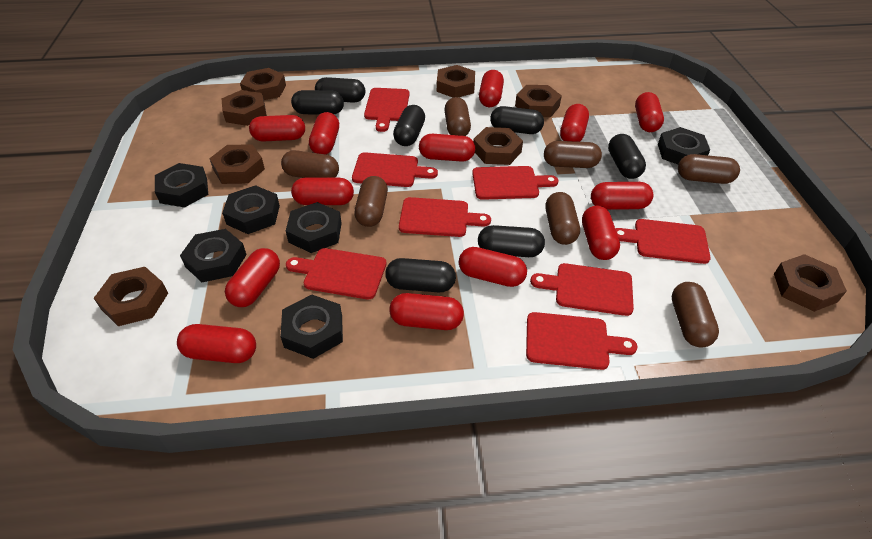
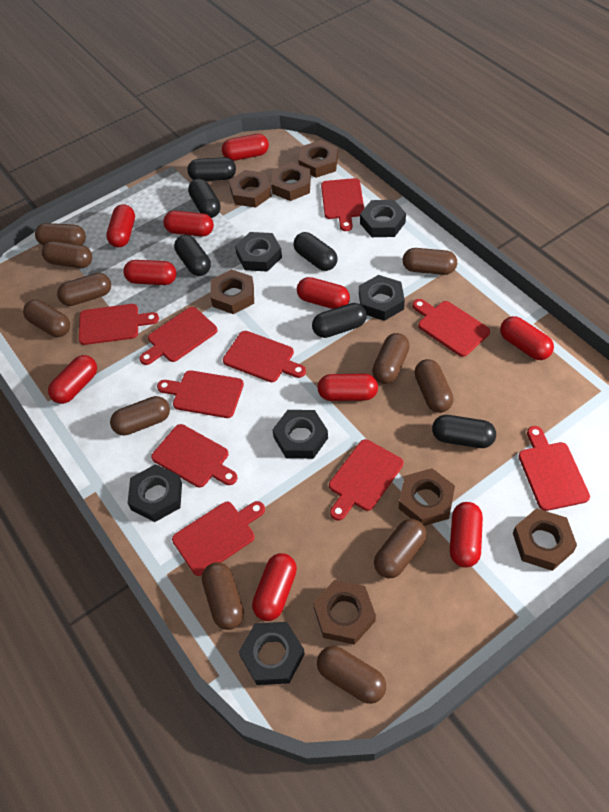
black capsule: [291,90,344,114] [315,77,365,103] [385,258,456,292] [393,105,425,146] [478,225,545,257] [490,106,544,134] [608,134,646,179] = 7 -> [174,235,211,276] [187,157,236,181] [188,179,221,218] [293,232,337,271] [312,303,367,338] [432,415,496,448] = 6
brown capsule: [281,150,339,178] [354,176,388,227] [444,97,471,136] [544,141,602,168] [546,192,580,245] [672,282,719,348] [678,154,740,184] = 7 -> [23,300,70,337] [35,223,86,246] [42,241,92,268] [57,273,111,306] [110,396,170,436] [202,562,244,630] [317,646,386,704] [372,333,410,384] [374,519,427,578] [403,248,457,275] [414,359,453,413] = 11
brown nut: [94,267,168,326] [209,144,265,184] [222,90,267,126] [240,68,286,100] [437,65,475,98] [473,127,523,165] [515,85,562,117] [774,254,847,312] = 8 -> [211,269,254,314] [229,170,272,208] [271,162,311,201] [298,140,338,178] [313,580,376,645] [398,468,455,526] [513,508,577,571] = 7
red capsule: [177,324,256,363] [225,248,280,307] [249,115,305,142] [291,178,354,205] [309,112,339,155] [390,293,464,330] [419,134,475,162] [459,247,527,287] [479,70,504,107] [560,104,589,142] [582,205,620,260] [591,182,653,210] [635,92,664,132] = 13 -> [48,355,97,404] [106,204,135,247] [123,260,177,285] [163,211,214,236] [222,134,269,161] [252,553,297,621] [297,277,350,309] [318,374,378,401] [450,502,483,568] [500,316,554,360] = 10
red cutting board: [286,248,387,299] [352,152,438,187] [364,88,410,132] [399,197,491,237] [472,166,558,200] [526,312,637,370] [530,263,634,316] [615,219,711,264] = 8 -> [79,304,159,345] [140,307,217,365] [151,424,237,488] [157,370,244,418] [172,501,265,576] [223,331,306,382] [321,178,364,231] [329,439,404,521] [412,299,490,357] [519,426,590,511] = 10

